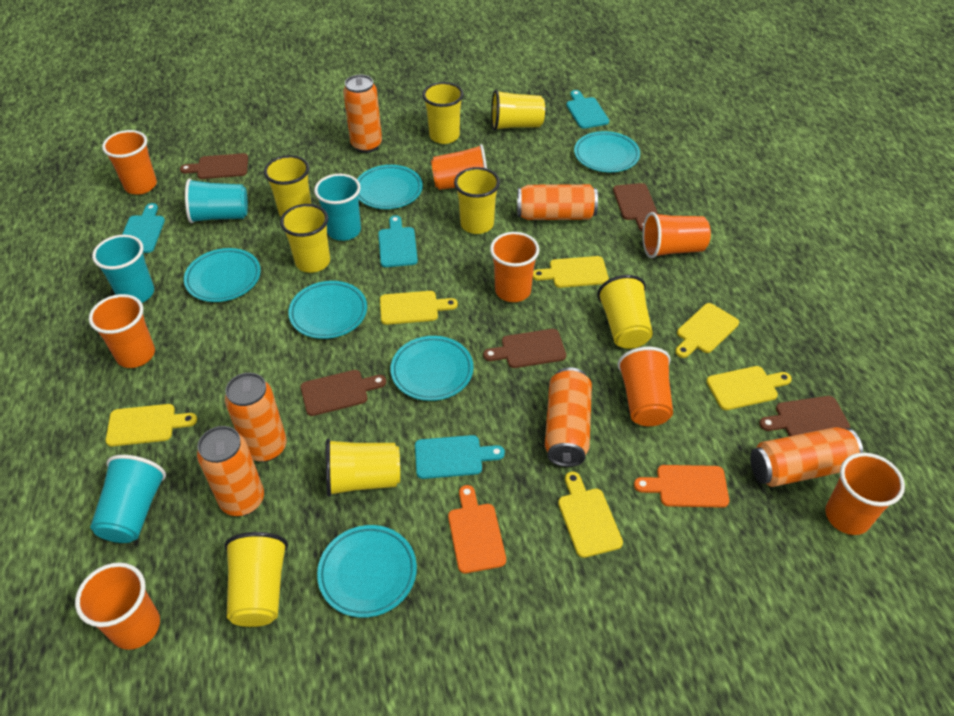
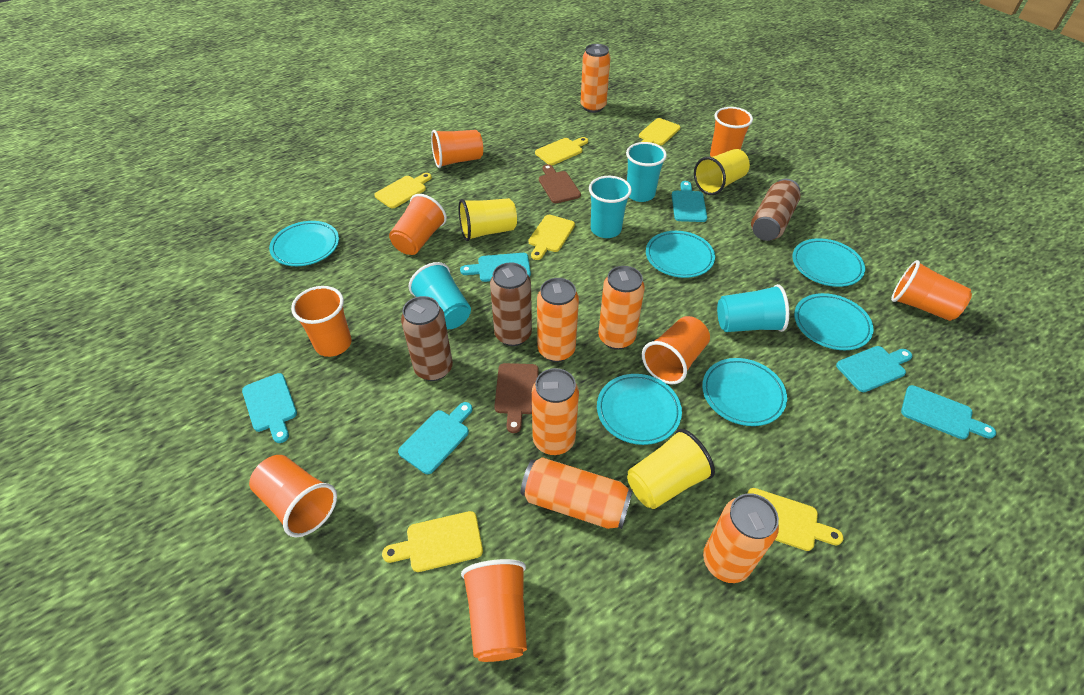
brown can: none = 0 -> [401,296,453,381] [490,262,532,346] [751,179,801,241] = 3
brown cutting board: [180,153,248,179] [301,370,386,416] [483,329,566,368] [613,183,658,231] [759,396,850,436] = 5 -> [494,363,539,433] [539,164,581,203] = 2
orange cutting board: [448,485,506,573] [634,465,729,508] = 2 -> none = 0
turquoise cutting board: [122,203,165,253] [378,215,418,267] [415,435,505,479] [566,90,609,129] = 4 -> [242,373,297,443] [398,402,472,474] [460,253,531,282] [672,181,707,222] [836,346,912,392] [901,385,996,439] = 6
yellow cup: [224,532,288,627] [264,155,311,217] [280,204,330,273] [326,439,400,497] [422,82,463,144] [454,167,500,234] [491,90,545,131] [597,275,653,349] = 8 -> [459,198,517,241] [627,429,715,509] [694,149,750,195] = 3

